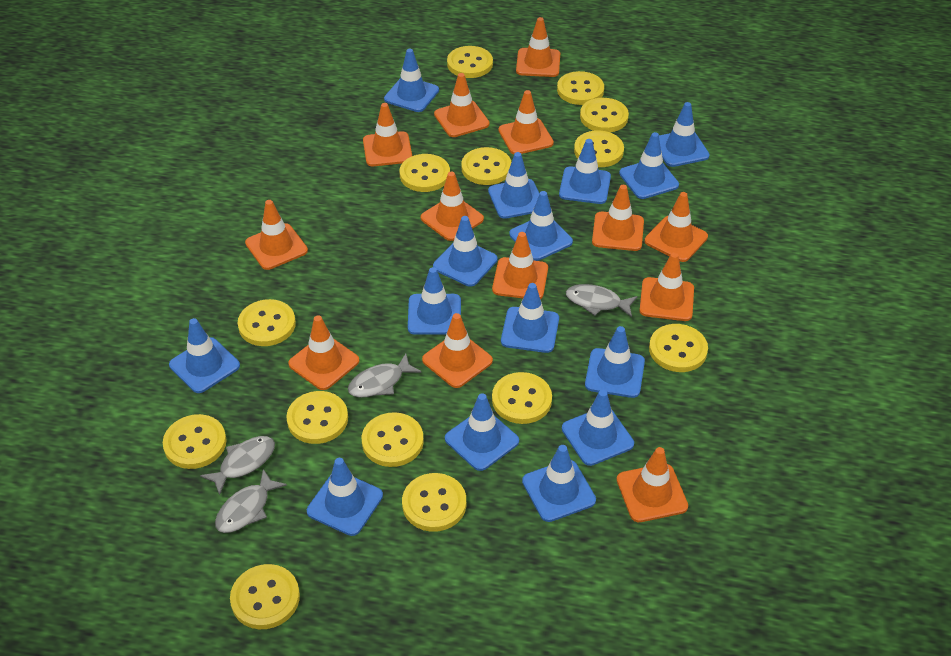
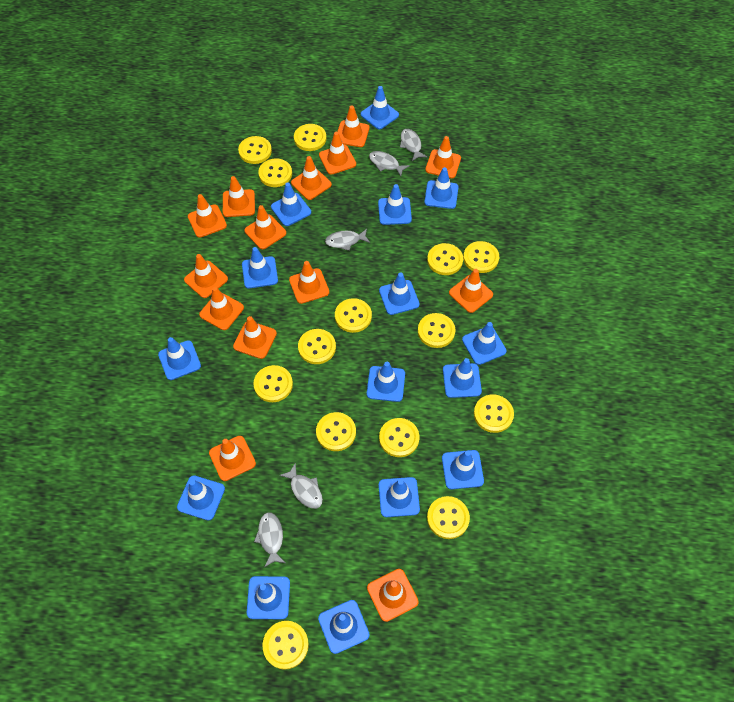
grey fish: [200,436,275,495] [215,469,287,533] [348,353,421,398] [566,284,638,317] = 4 -> [254,512,285,567] [279,463,323,509] [325,229,370,251] [369,151,410,177] [400,129,427,161] = 5
orange traffic cone: [245,200,308,270] [288,315,359,390] [363,103,412,166] [421,171,484,241] [422,313,493,388] [434,73,490,137] [492,232,548,299] [498,90,554,154] [516,17,560,77] [592,185,644,251] [617,447,688,522] [640,252,694,321] [645,192,708,262] = 13 -> [184,254,228,298] [188,194,227,238] [199,287,244,330] [209,436,256,481] [223,176,255,217] [233,316,277,359] [244,205,286,249] [289,261,330,304] [291,156,332,200] [319,132,356,175] [337,105,370,147] [367,569,419,622] [425,136,461,178] [449,269,493,313] = 14

